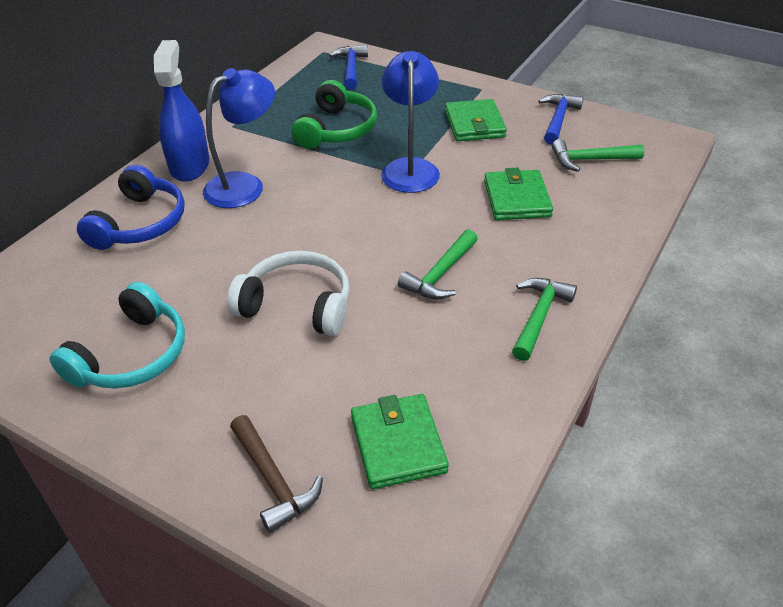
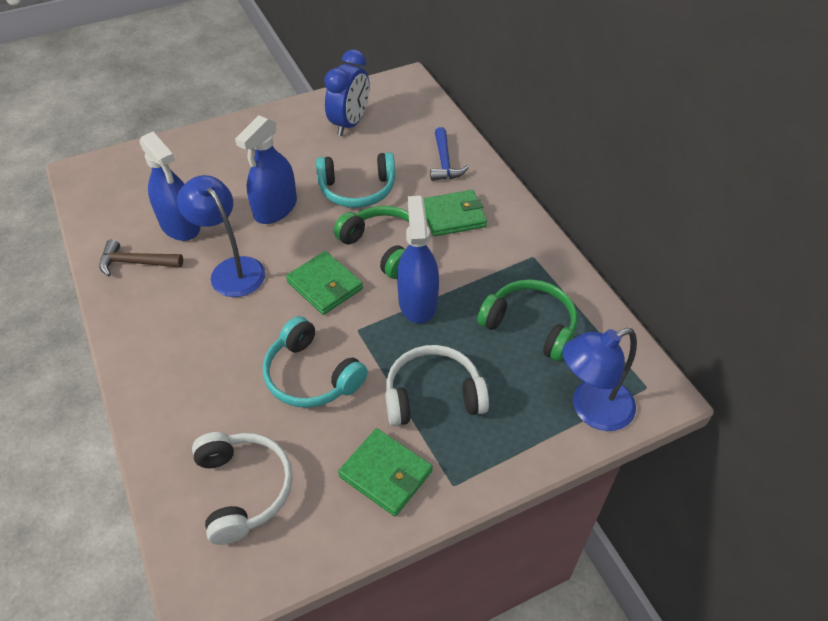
blue clock: none = 0 -> [324,50,369,136] = 1
blue hammer: [329,45,368,90] [538,94,583,144] = 2 -> [430,127,469,181] = 1
blue headphones: [77,165,185,250] = 1 -> none = 0
blue spray bottle: [154,40,210,182] = 1 -> [139,132,200,241] [235,115,297,224] [397,196,439,323] = 3
green hammer: [398,229,478,299] [512,278,577,361] [552,139,644,172] = 3 -> none = 0
green headphones: [291,80,377,149] = 1 -> [334,206,409,279] [477,279,577,361] = 2
turquoise headphones: [50,282,185,389] = 1 -> [263,316,368,408] [316,152,395,208] = 2
white headphones: [227,251,350,336] = 1 -> [192,432,293,545] [385,345,489,426] = 2

